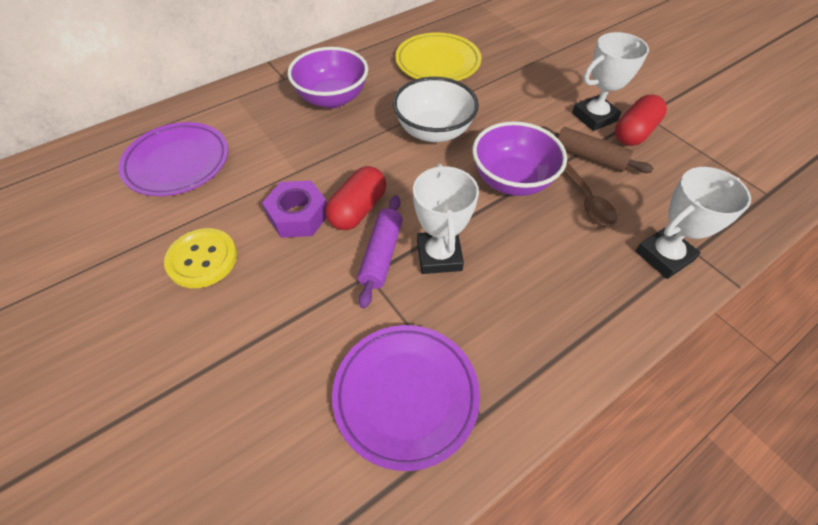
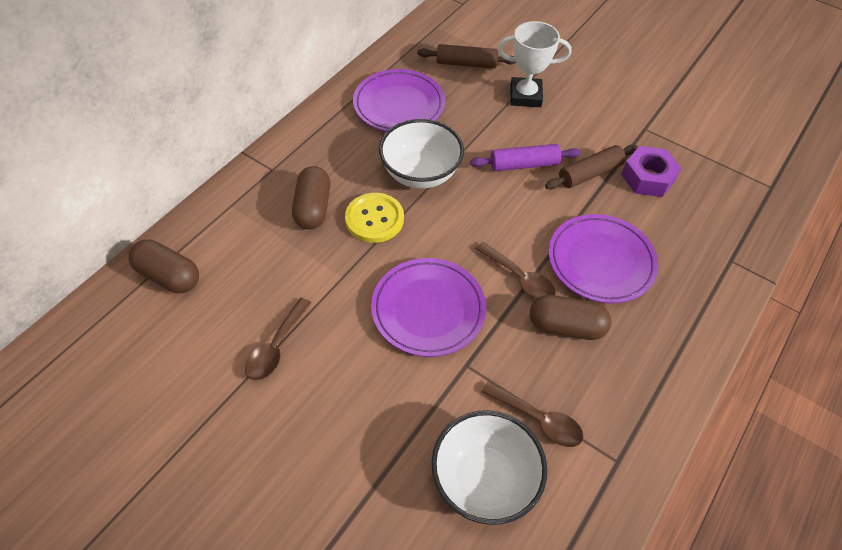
brown capsule: none = 0 -> [129,239,199,293] [292,166,330,230] [530,295,611,340] = 3
brown rolling pin: [541,126,654,173] = 1 -> [417,44,516,69] [545,145,638,189] = 2
brown spoon: [564,162,617,226] = 1 -> [245,298,311,380] [476,242,556,299] [482,381,584,447] = 3
purple bowl: [287,47,368,108] [472,121,567,196] = 2 -> none = 0
purple plate: [119,122,228,196] [332,325,480,471] = 2 -> [353,69,445,132] [371,258,486,357] [549,214,659,304] = 3
red capsule: [325,166,386,230] [615,95,667,146] = 2 -> none = 0
white bowl: [393,77,479,142] = 1 -> [379,119,464,189] [431,410,547,525] = 2
white trophy: [413,164,479,274] [572,32,649,131] [636,167,751,279] = 3 -> [497,21,571,107] = 1
yellow plate: [395,33,481,81] = 1 -> none = 0

